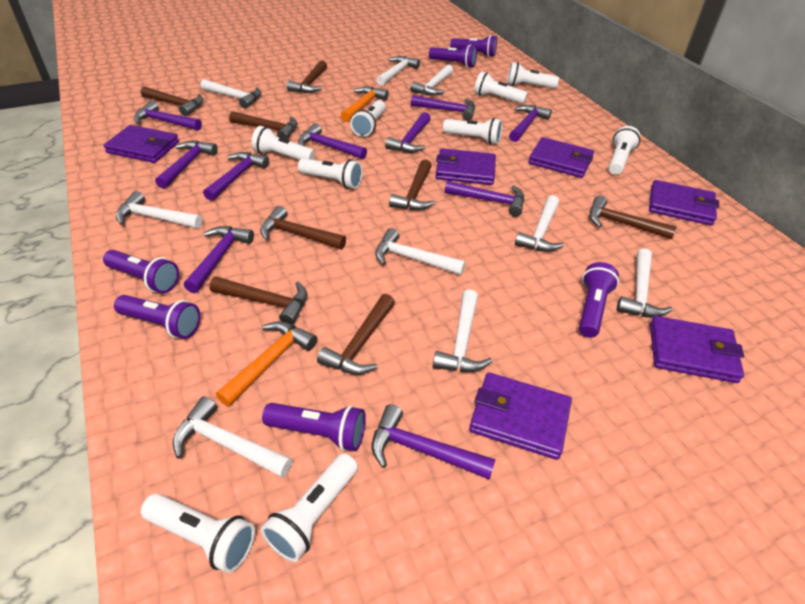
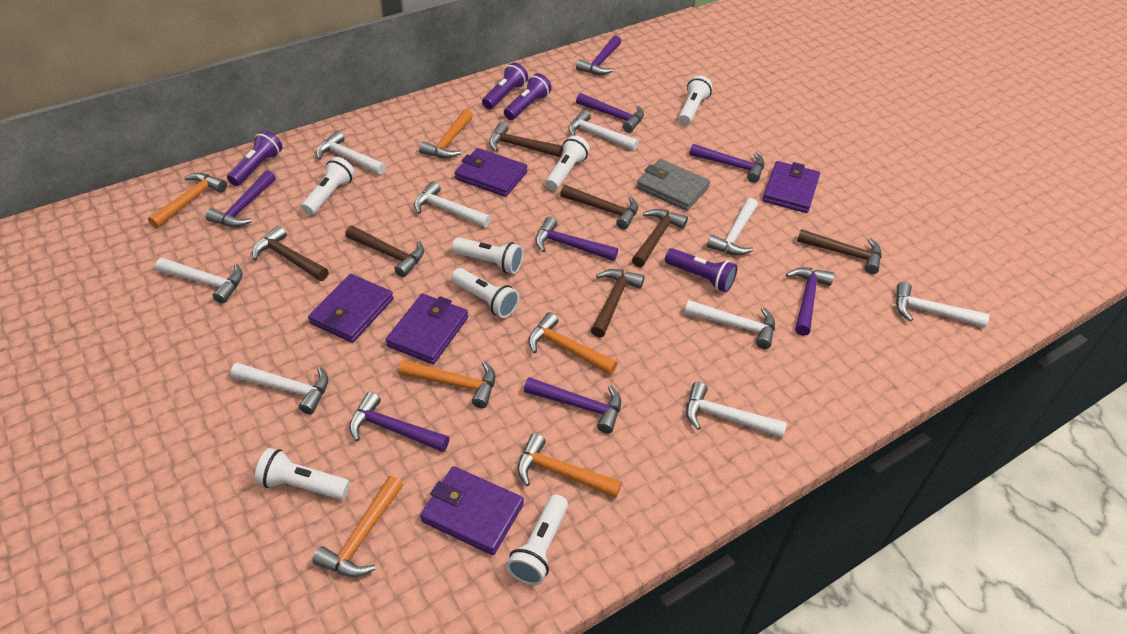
brown hammer: [141,86,203,116] [209,276,307,325] [229,111,297,139] [260,206,346,249] [287,60,327,93] [317,294,395,375] [389,159,435,210] [589,196,677,239] = 8 -> [252,226,329,281] [345,226,424,277] [489,122,563,157] [560,185,638,229] [591,269,645,338] [632,209,688,267] [797,229,882,274] = 7
grey wallet: none = 0 -> [637,159,710,211] = 1
orange hammer: [216,321,317,406] [341,87,389,122] = 2 -> [148,173,227,228] [312,476,403,577] [399,360,495,408] [419,109,473,158] [517,433,622,498] [528,312,618,375] = 6
purple flashlight: [103,250,179,293] [114,295,200,339] [262,403,366,451] [429,45,477,68] [450,35,497,57] [579,262,619,338] = 6 -> [227,130,283,186] [482,62,528,109] [504,73,552,120] [665,248,737,292] = 4
purple hammer: [134,101,202,131] [155,141,218,189] [184,226,254,293] [203,152,269,201] [298,123,367,159] [372,404,496,480] [385,112,431,153] [411,95,475,121] [445,181,524,217] [509,105,552,142] = 10 -> [206,170,276,227] [349,392,449,452] [524,377,621,434] [535,217,618,261] [576,35,621,75] [576,93,644,133] [689,144,764,183] [786,267,834,336] = 8
purple wallet: [104,125,179,163] [435,148,496,185] [469,372,572,460] [529,137,594,178] [649,180,719,225] [650,316,744,383] = 6 -> [308,274,394,343] [386,294,468,364] [420,466,524,555] [455,148,528,197] [762,161,820,213] = 5
white flashlight: [141,494,255,573] [251,126,315,160] [261,453,358,562] [298,158,363,189] [350,100,386,137] [443,118,502,145] [474,71,528,104] [507,62,559,88] [609,126,640,175] = 9 -> [255,448,350,500] [301,157,355,215] [451,268,519,318] [452,237,523,274] [507,495,568,585] [545,135,590,190] [678,75,713,125] = 7

